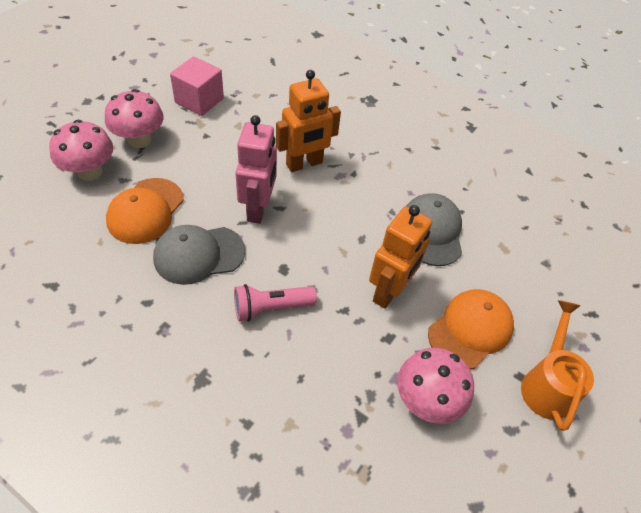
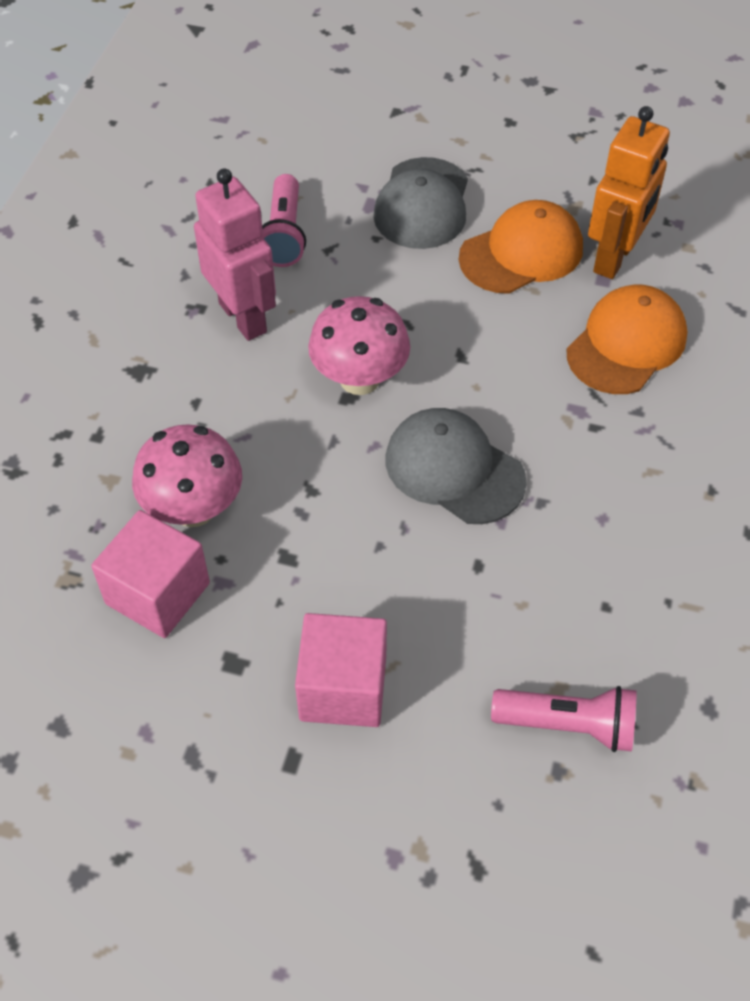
orange robot: [276,70,341,172] [369,205,432,309] = 2 -> [588,106,670,279] = 1
orange watering can: [521,300,594,431] = 1 -> none = 0
pink cube: [170,56,224,116] = 1 -> [91,510,210,638] [295,613,387,727] = 2
pink flashlight: [234,284,317,321] = 1 -> [262,174,306,267] [491,686,636,752] = 2
pink mushroom: [49,120,113,181] [105,89,164,148] [397,348,474,424] = 3 -> [132,424,242,527] [308,296,410,395] = 2

